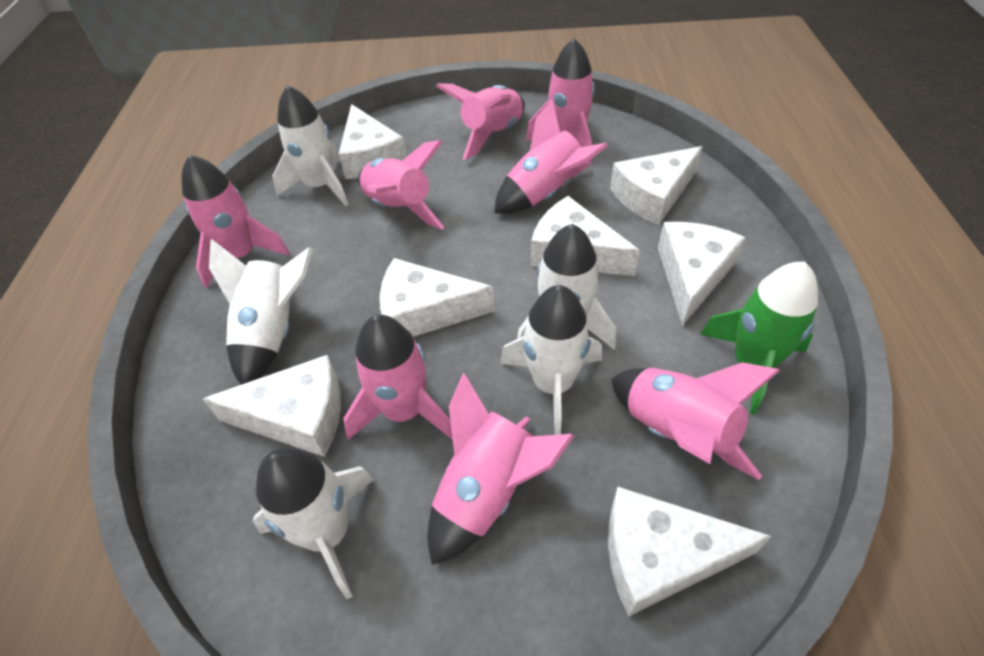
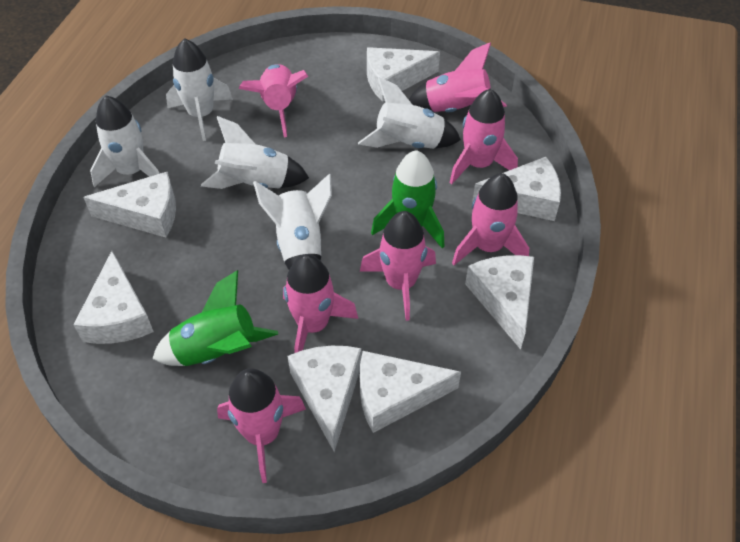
green rocket: [700,261,818,415] = 1 -> [152,270,278,366] [371,150,444,248] = 2
pink rocket: [182,154,289,288] [343,315,453,440] [358,140,444,230] [427,373,574,565] [436,83,525,160] [494,100,608,214] [526,38,595,163] [611,362,780,480] = 8 -> [217,368,306,483] [239,64,308,137] [283,254,358,353] [360,211,436,321] [409,42,507,112] [449,88,518,184] [452,173,529,265] = 7

